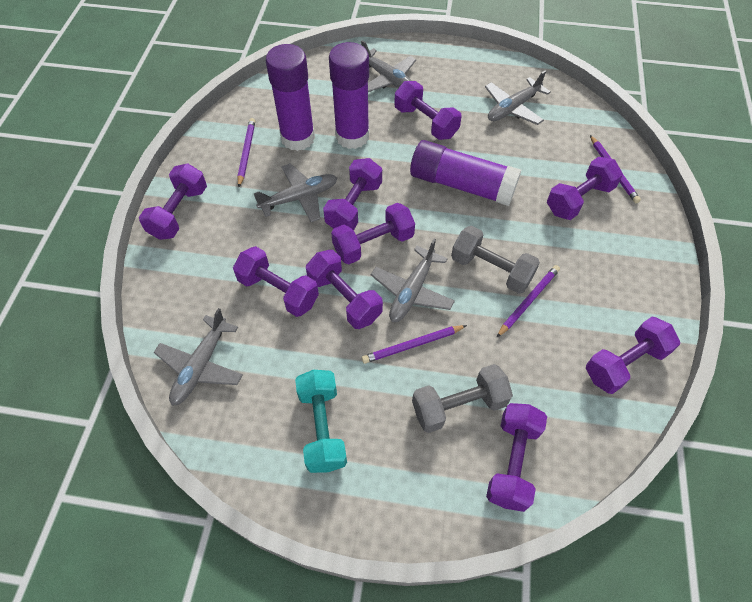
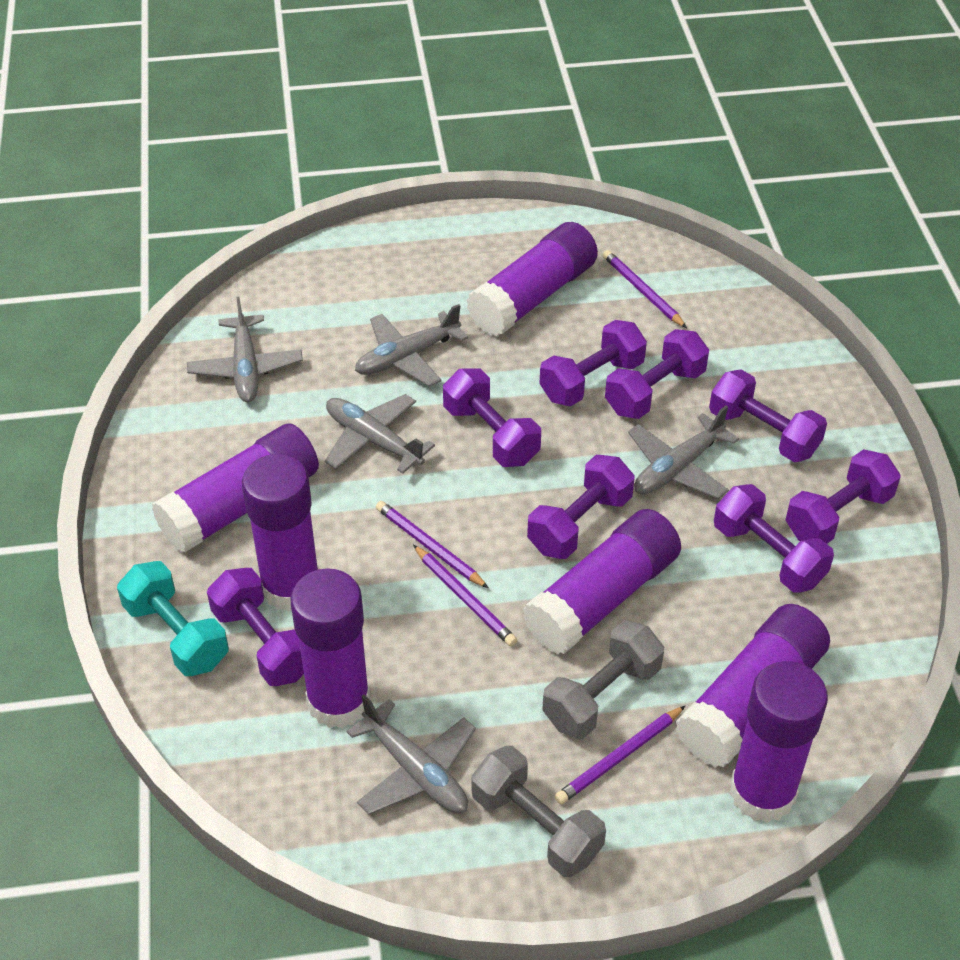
purple dumbbell: [139,164,207,240] [233,246,319,317] [306,250,383,329] [323,158,382,230] [331,203,415,264] [394,81,462,140] [486,403,547,512] [547,157,623,220] [586,317,680,394] = 9 -> [207,568,304,686] [443,369,541,467] [527,455,635,559] [540,320,647,407] [605,329,709,419] [709,369,827,462] [714,484,834,593] [785,449,900,544] = 8
purple glue stick: [266,44,315,151] [329,42,369,149] [410,140,521,206] = 3 -> [152,423,319,553] [242,454,318,611] [290,568,370,728] [467,222,598,336] [523,509,681,654] [676,604,830,768] [729,661,828,823] = 7

